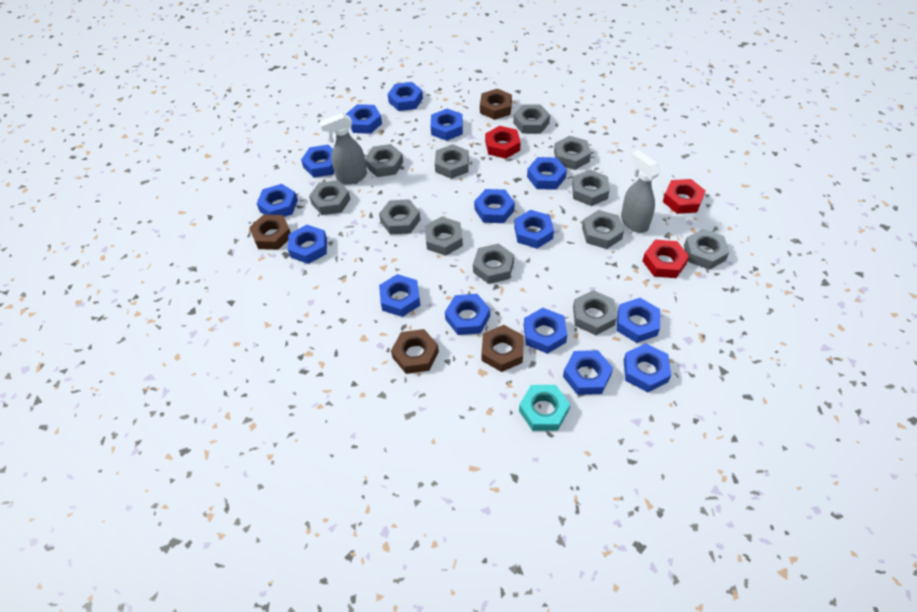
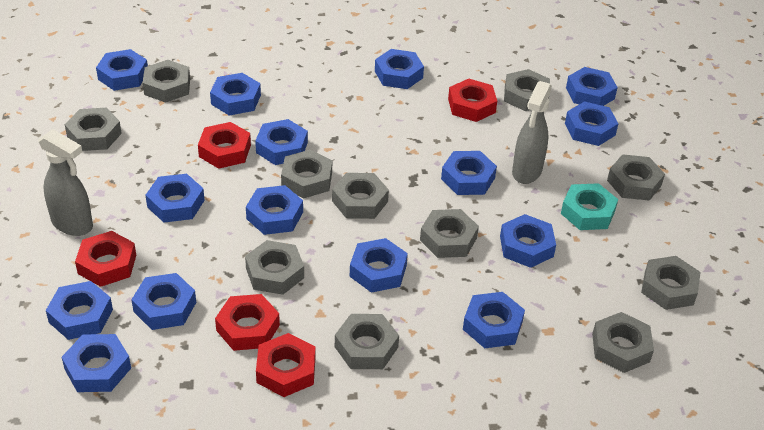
brown nut: [249,215,291,250] [391,329,439,374] [480,89,512,120] [481,325,524,372] = 4 -> none = 0
grey nut: [309,180,350,215] [365,144,403,177] [379,199,421,234] [425,217,463,256] [435,144,469,179] [473,243,514,284] [513,104,550,134] [554,136,591,170] [572,170,610,206] [573,290,617,335] [582,210,624,249] [684,229,730,270] = 12 -> [65,108,122,151] [143,60,190,103] [245,240,304,295] [281,150,332,199] [332,173,389,219] [335,314,399,369] [420,209,479,258] [504,69,550,111] [592,312,654,373] [607,154,665,201] [641,256,701,310] = 11
red nut: [485,126,521,159] [642,240,689,278] [663,179,706,214] = 3 -> [75,231,136,287] [198,122,251,169] [215,294,280,351] [256,333,315,397] [448,79,497,122] = 5

